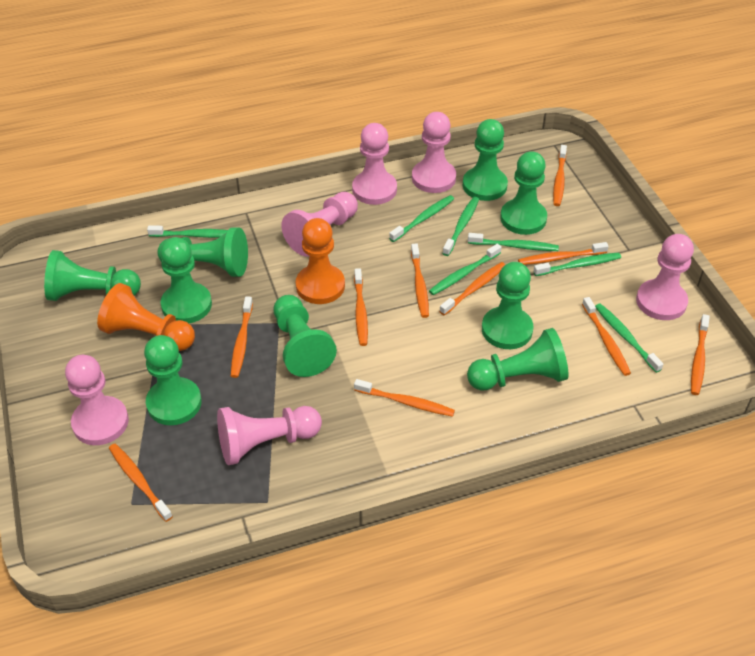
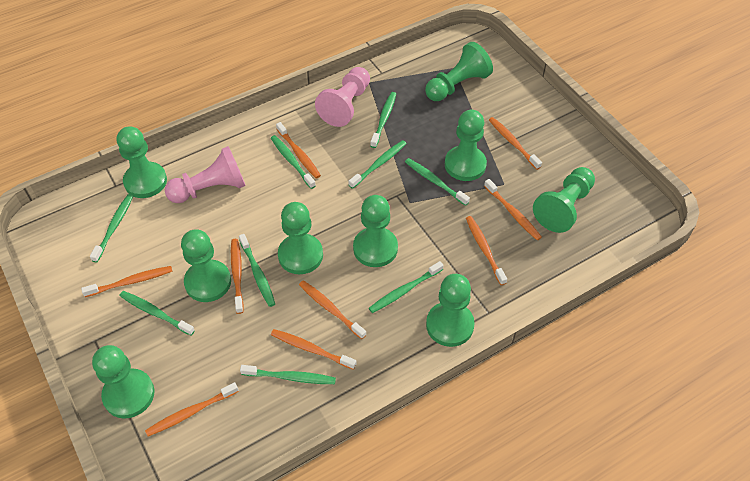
green toothbrush: [147,226,228,238] [389,195,454,242] [429,244,502,295] [442,197,479,256] [468,233,559,251] [533,253,621,276] [595,303,663,373] = 7 -> [90,194,133,263] [120,291,195,336] [239,234,275,307] [240,365,336,384] [271,135,316,189] [348,140,407,189] [369,261,444,313] [370,92,396,148] [405,158,470,206] = 9
orange pawn: [97,283,195,351] [296,218,345,304] = 2 -> none = 0
orange toothbrush: [109,444,173,522] [231,296,253,378] [354,268,368,346] [354,379,455,417] [411,244,429,318] [439,262,506,315] [518,242,609,265] [553,145,567,206] [582,297,631,376] [691,314,710,395] = 10 -> [81,266,173,297] [145,382,239,436] [231,239,244,314] [271,329,357,370] [276,122,321,178] [299,280,366,339] [466,216,507,285] [484,179,542,240] [489,117,542,170] = 9
pink pawn: [65,355,129,445] [217,406,322,465] [281,192,358,257] [352,123,397,205] [412,112,456,193] [636,234,694,320] = 6 -> [165,146,246,203] [315,67,370,127] = 2

